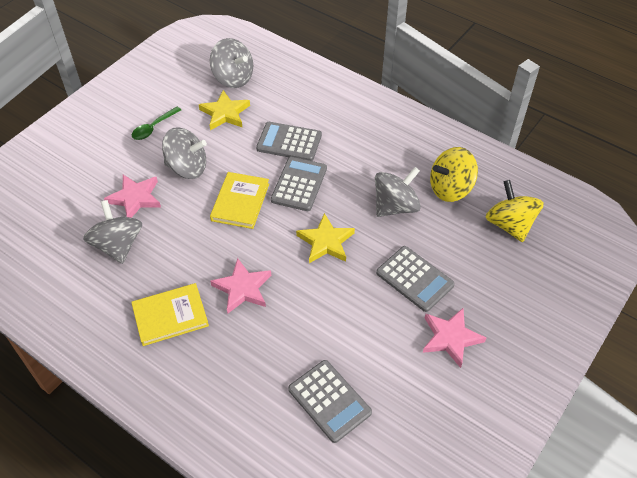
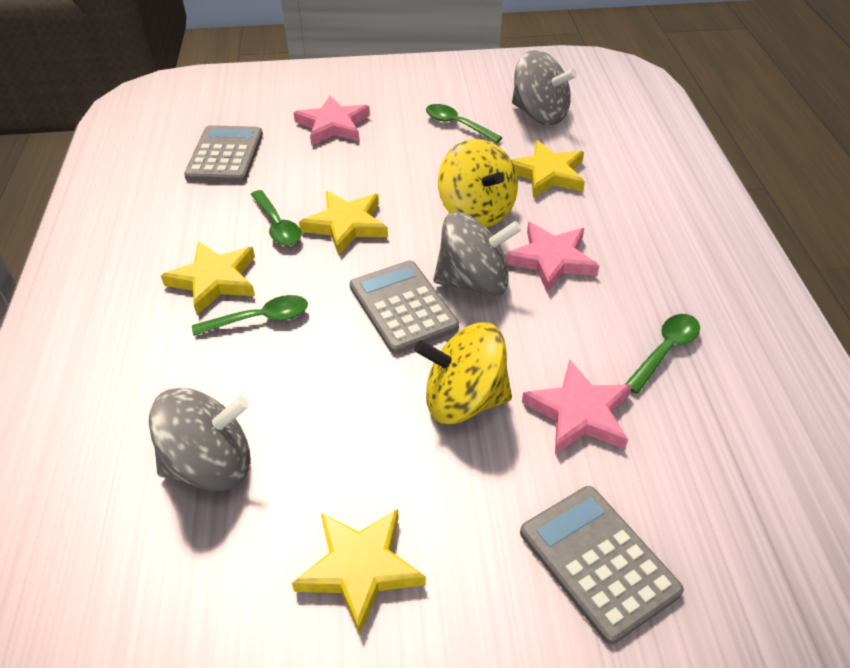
green spoon: [132,107,181,140] = 1 -> [192,295,308,336] [251,190,301,246] [426,104,503,143] [625,314,700,394] = 4
grey calculator: [256,122,322,161] [271,157,327,211] [288,360,372,443] [376,246,455,312] = 4 -> [184,125,263,183] [350,260,459,354] [520,486,684,644] = 3
grey spinning top: [83,200,142,264] [162,127,207,179] [210,38,253,88] [375,167,421,217] = 4 -> [149,388,250,491] [433,212,522,296] [512,50,577,125] = 3
yellow book: [131,283,209,346] [210,172,269,229] = 2 -> none = 0
yellow star: [199,90,250,130] [296,213,355,263] = 2 -> [161,241,255,315] [292,509,426,635] [299,191,388,256] [510,140,585,198] = 4

